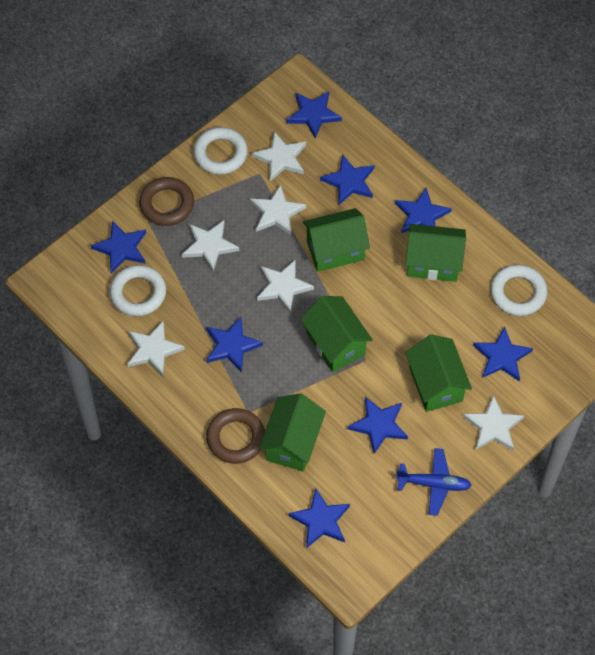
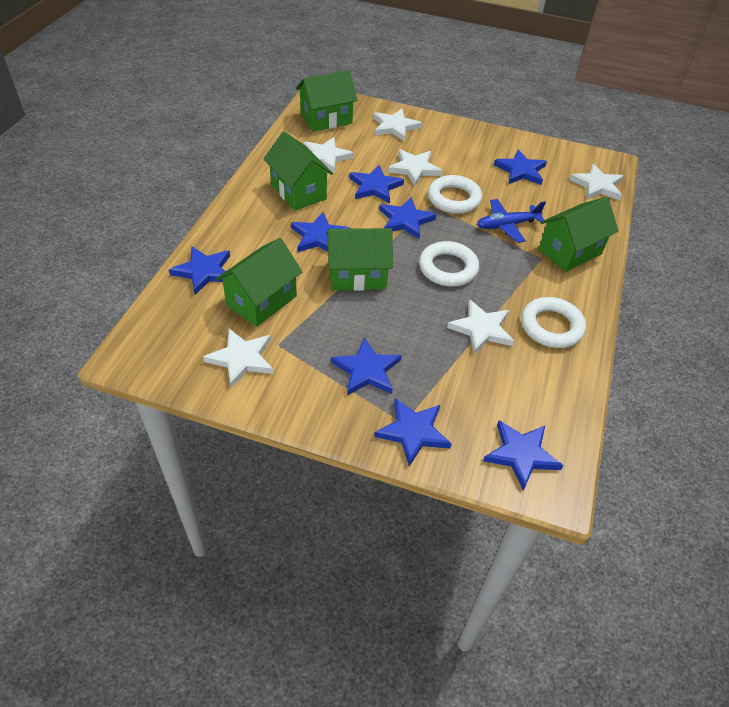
brown ring: [139,177,194,226] [206,408,265,464] = 2 -> none = 0

